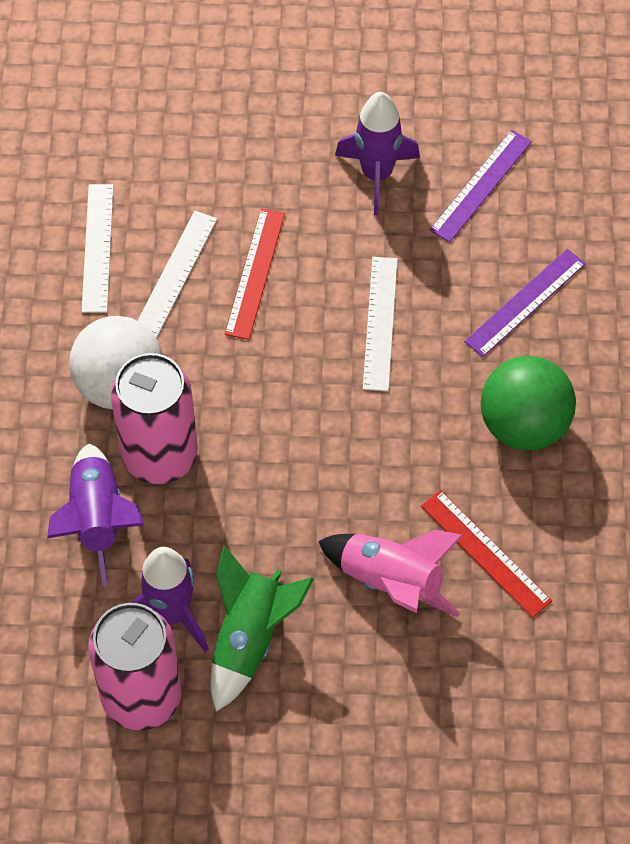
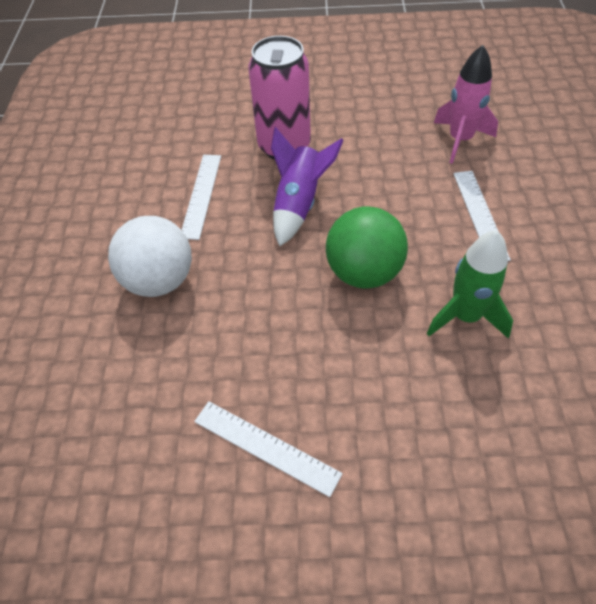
pink can: [88,603,182,730] [111,353,198,484] = 2 -> [248,36,311,160] = 1
purple rocket: [47,444,144,586] [130,547,209,652] [335,92,420,216] = 3 -> [271,127,343,246] = 1
purple ruler: [430,130,532,242] [464,249,586,357] = 2 -> none = 0
red ruler: [225,208,285,340] [421,490,552,618] = 2 -> none = 0

